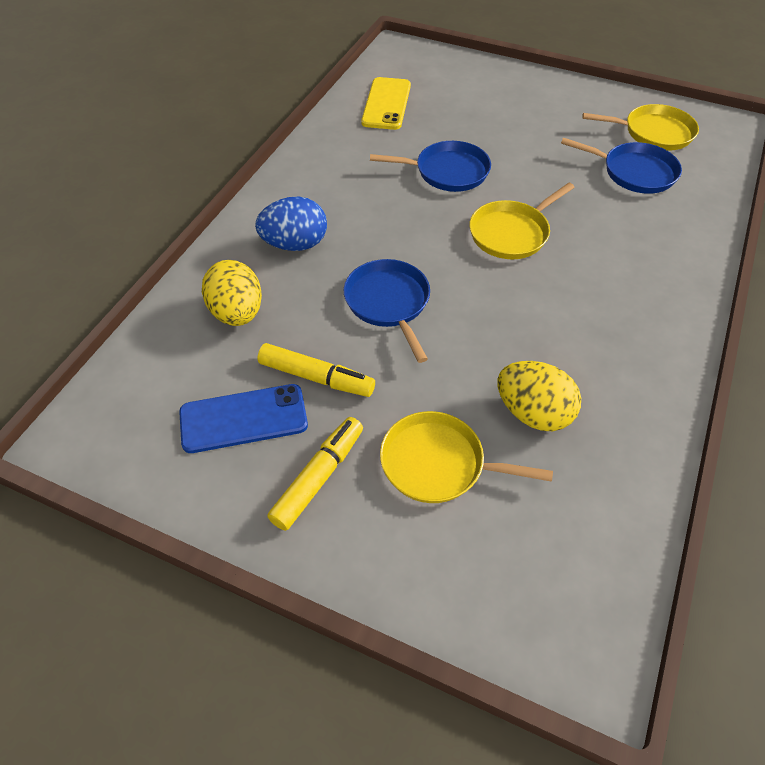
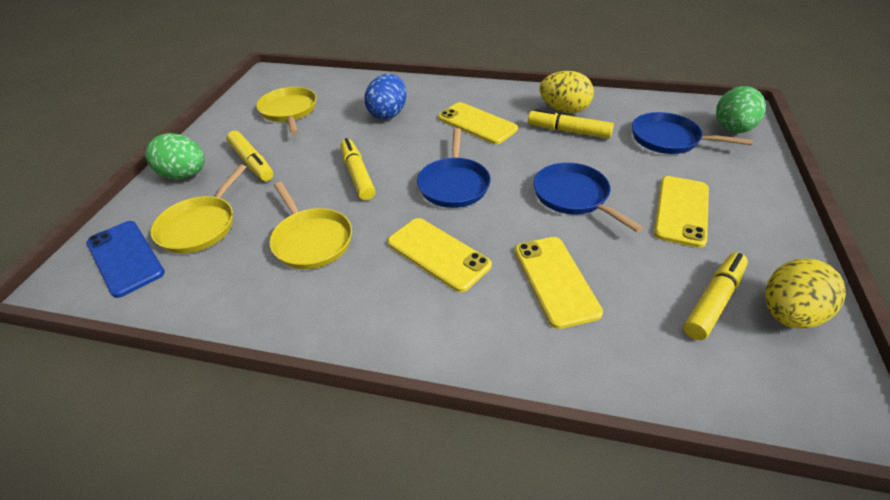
green egg: none = 0 -> [145,133,205,180] [716,86,766,133] = 2
yellow marker: [257,343,375,397] [267,417,363,531] = 2 -> [226,131,273,181] [340,138,376,200] [528,109,614,139] [683,252,748,340] = 4
yellow phone: [361,77,411,130] = 1 -> [387,218,492,292] [438,102,518,144] [515,237,603,329] [654,176,709,248] = 4

